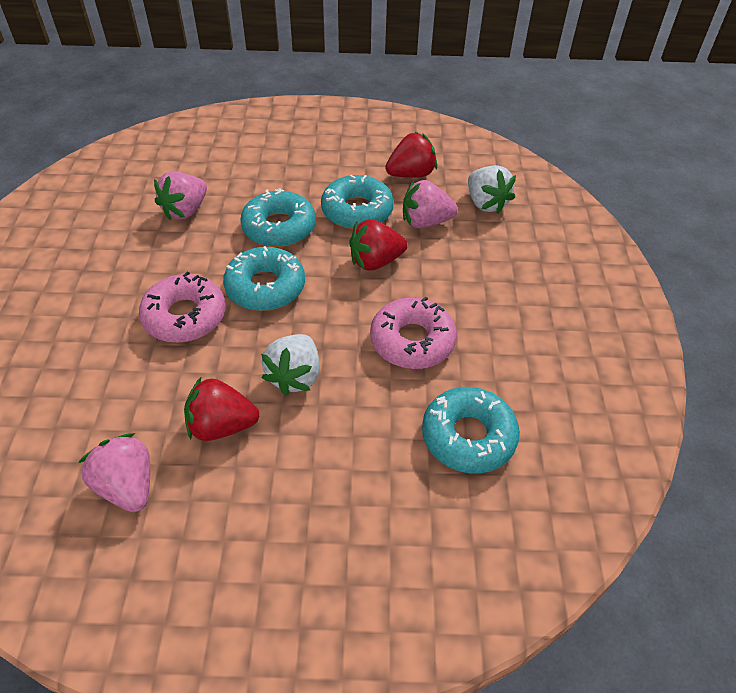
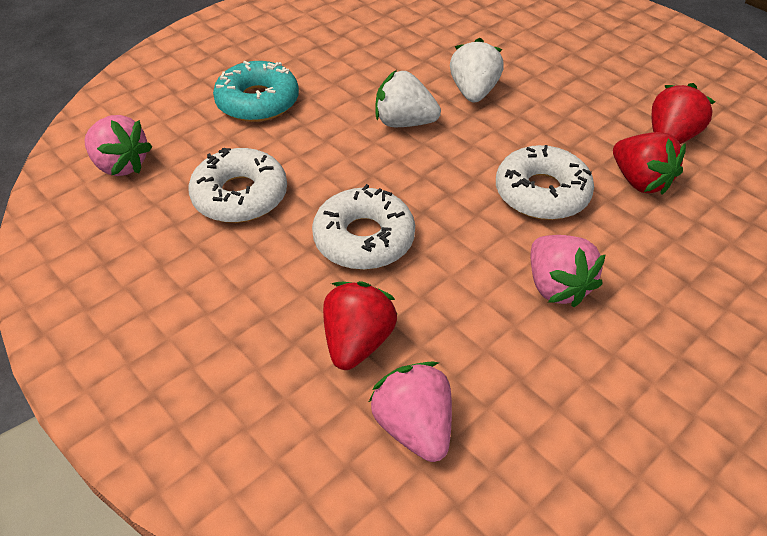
pink donut: [139,271,226,343] [370,297,457,369] = 2 -> none = 0
turquoise donut: [223,246,305,311] [240,188,316,247] [321,175,394,229] [422,387,520,473] = 4 -> [213,61,299,122] = 1
white donut: none = 0 -> [188,148,287,223] [312,184,415,270] [496,145,594,220] = 3

